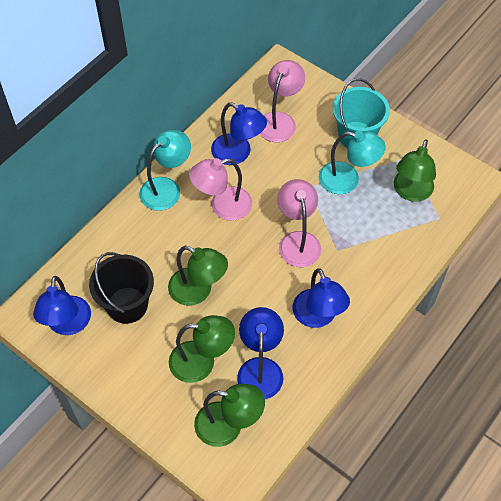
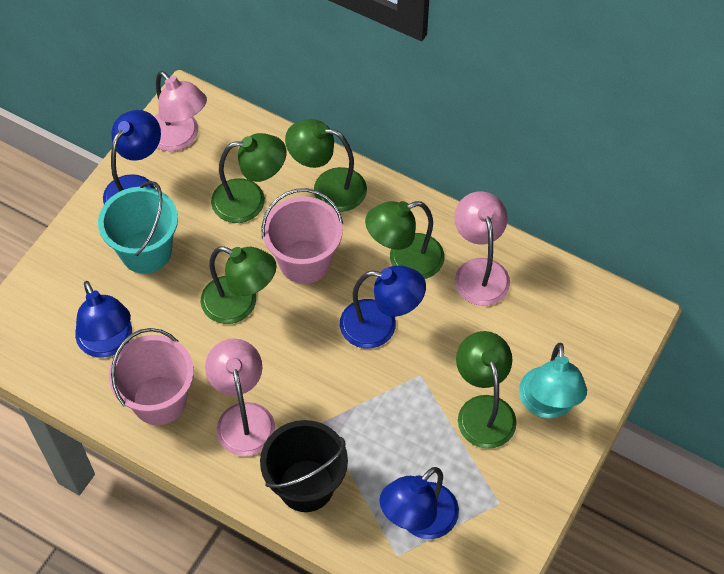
green lamp: [168,246,228,306] [169,315,235,383] [194,384,265,447] [394,139,436,202] = 4 -> [201,246,277,324] [211,133,287,223] [285,119,367,212] [365,201,444,279] [456,331,517,449] = 5
pink bucket: none = 0 -> [109,328,194,425] [261,188,343,284] = 2
turquoise lamp: [139,130,191,211] [318,131,386,194] = 2 -> [519,343,587,418] = 1

